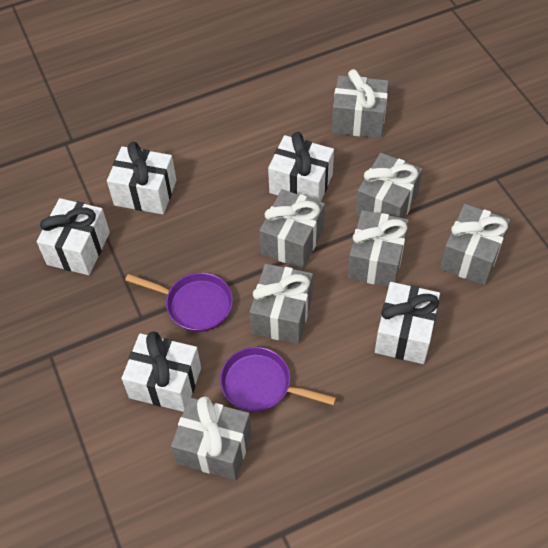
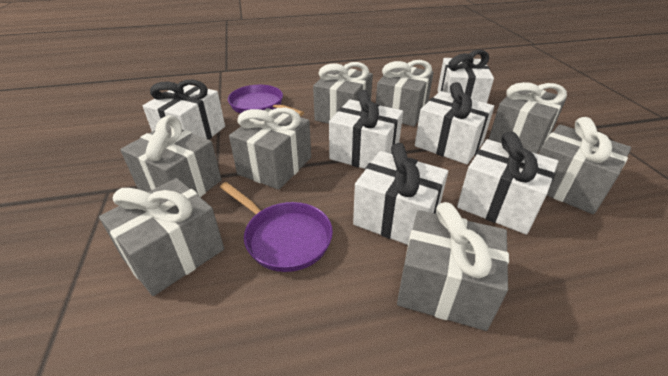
grey gift: [171,397,252,480] [250,264,313,344] [259,189,325,269] [332,69,389,138] [348,210,409,287] [356,153,423,218] [440,204,510,285] = 7 -> [99,178,224,296] [120,115,222,197] [229,108,311,190] [313,62,373,124] [376,60,434,126] [397,202,509,331] [489,82,567,154] [539,117,631,214] = 8
white gift: [37,198,110,275] [107,142,176,214] [122,331,201,412] [268,132,334,202] [375,282,440,364] = 5 -> [143,80,225,140] [329,90,403,169] [353,143,448,245] [415,82,494,164] [438,50,494,103] [457,131,558,235] = 6

